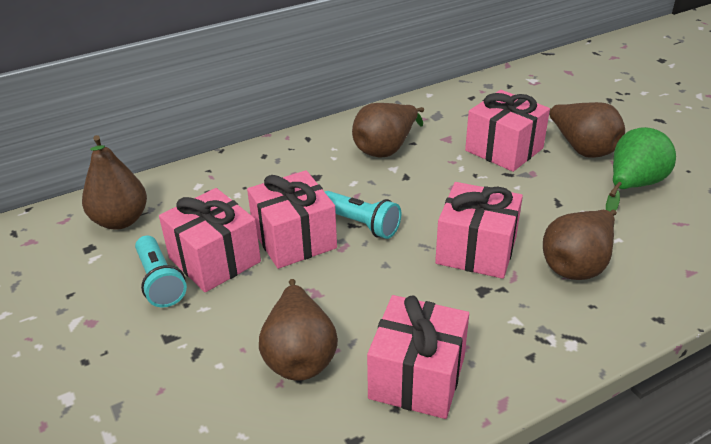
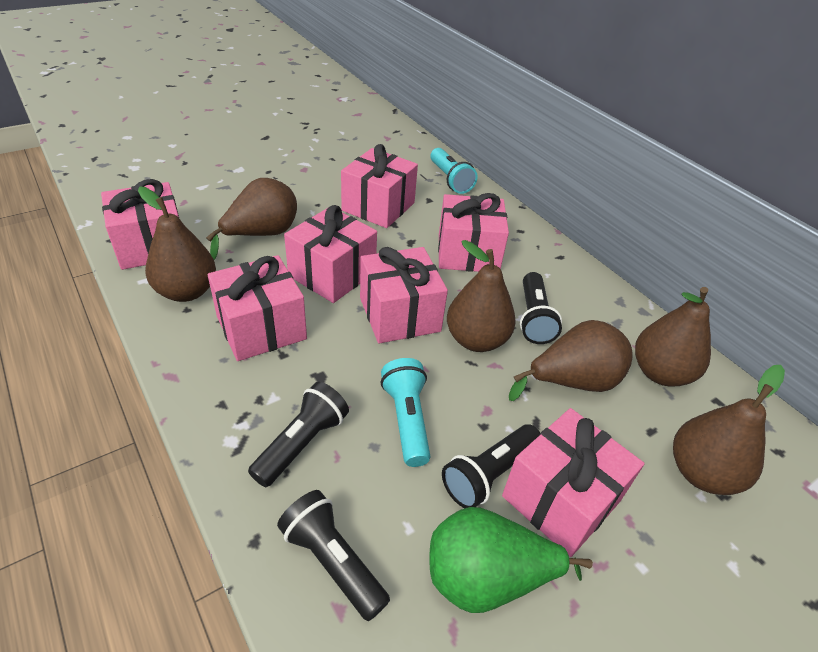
black flashlight: none = 0 -> [248,382,349,487] [277,490,390,621] [442,424,540,508] [520,272,562,344] = 4
brown pear: [82,135,147,230] [259,279,338,381] [352,103,424,157] [543,210,617,280] [550,102,625,158] = 5 -> [138,187,216,302] [206,178,297,260] [447,240,516,352] [509,320,633,401] [635,287,711,386] [673,365,785,495] = 6
pink gift: [159,188,261,292] [247,170,337,269] [367,295,469,419] [435,182,523,279] [465,90,550,172] = 5 -> [101,179,179,270] [208,255,307,361] [284,205,377,303] [341,144,418,228] [360,247,448,343] [438,193,509,272] [502,408,645,557] = 7

